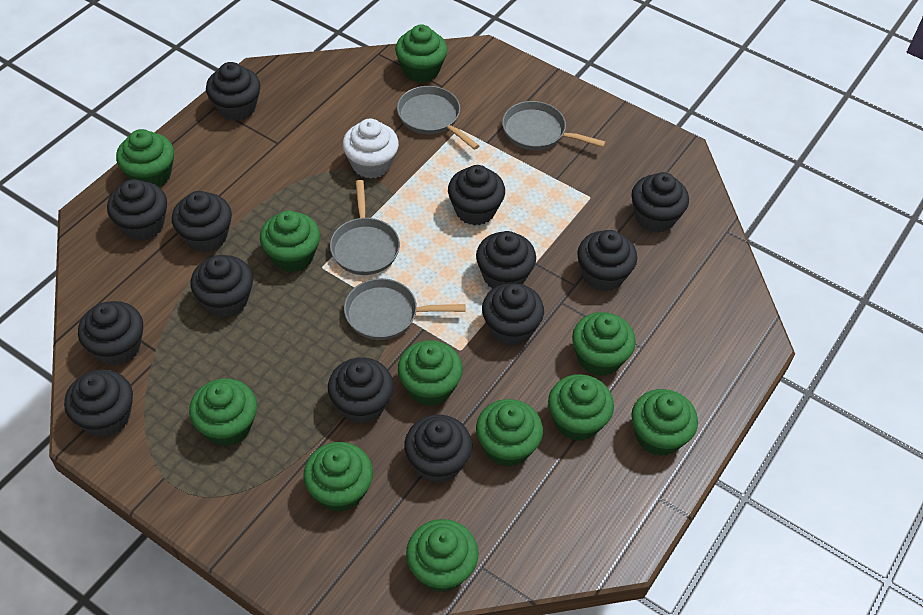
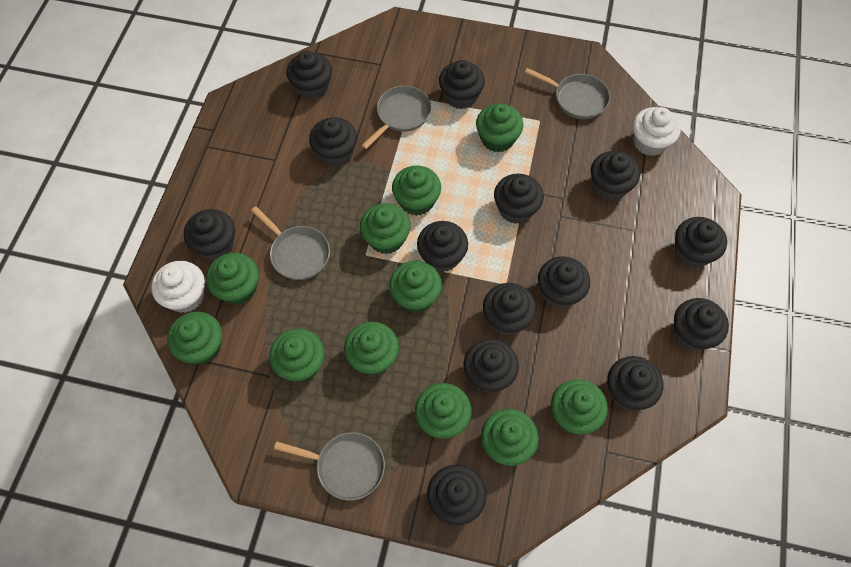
black cupcake: [64,370,133,437] [78,301,143,366] [107,179,167,241] [172,191,232,253] [190,255,253,318] [206,62,261,121] [328,357,394,424] [404,415,472,483] [448,165,505,226] [476,231,536,289] [482,283,544,346] [577,230,637,291] [631,172,689,233] = 13 -> [184,209,235,260] [286,51,332,100] [309,117,357,167] [417,221,468,272] [427,465,487,525] [439,60,485,109] [464,339,519,393] [483,283,536,335] [494,174,544,224] [538,256,590,308] [591,151,640,201] [607,356,663,410] [674,298,729,351] [675,217,727,268] = 14
white cupcake: [343,119,399,179] = 1 -> [151,261,205,313] [633,107,681,156] = 2

